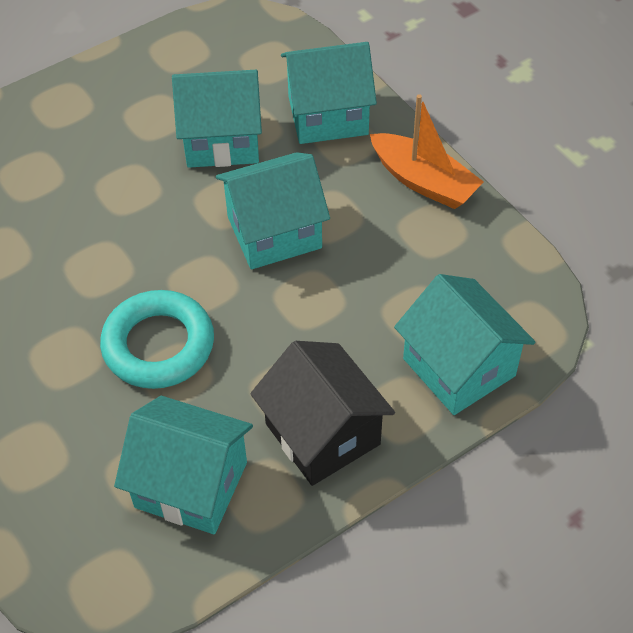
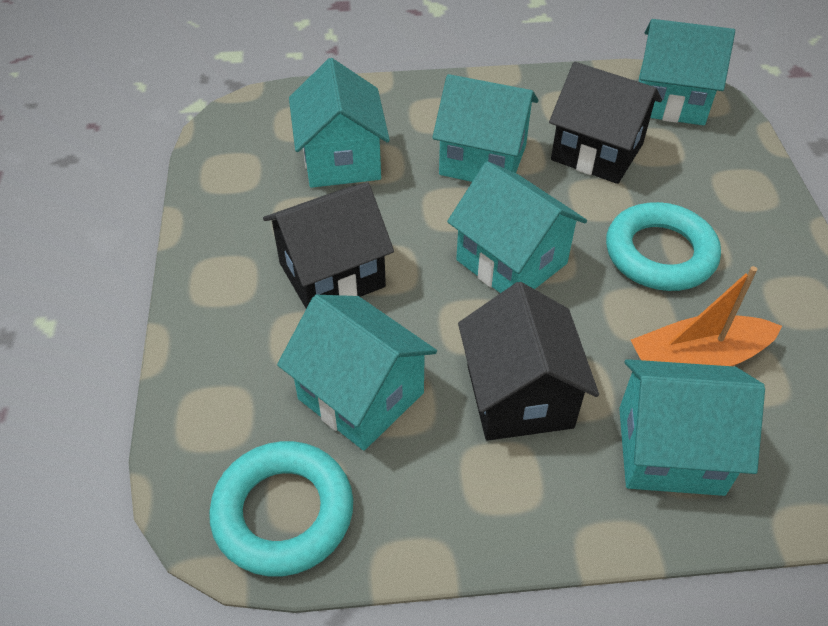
black house: [250,341,395,486] = 1 -> [263,182,394,309] [458,282,599,441] [549,62,662,184] = 3
turquoise house: [114,396,253,534] [172,70,262,168] [216,152,330,269] [281,42,377,144] [394,274,536,415] = 5 -> [277,295,437,451] [289,58,390,188] [432,74,538,182] [447,161,587,293] [619,359,765,496] [639,19,735,125] = 6
turquoise ring: [100,290,214,389] = 1 -> [209,441,353,577] [606,202,721,291] = 2

